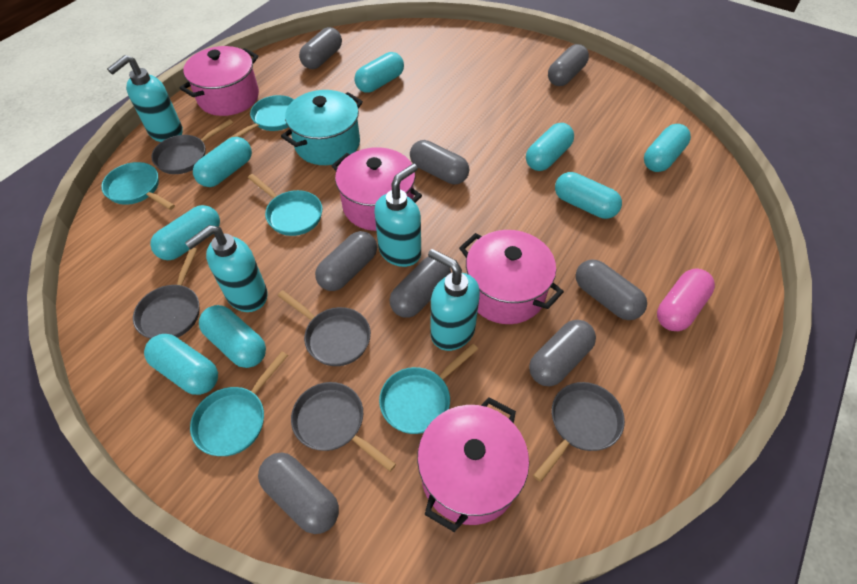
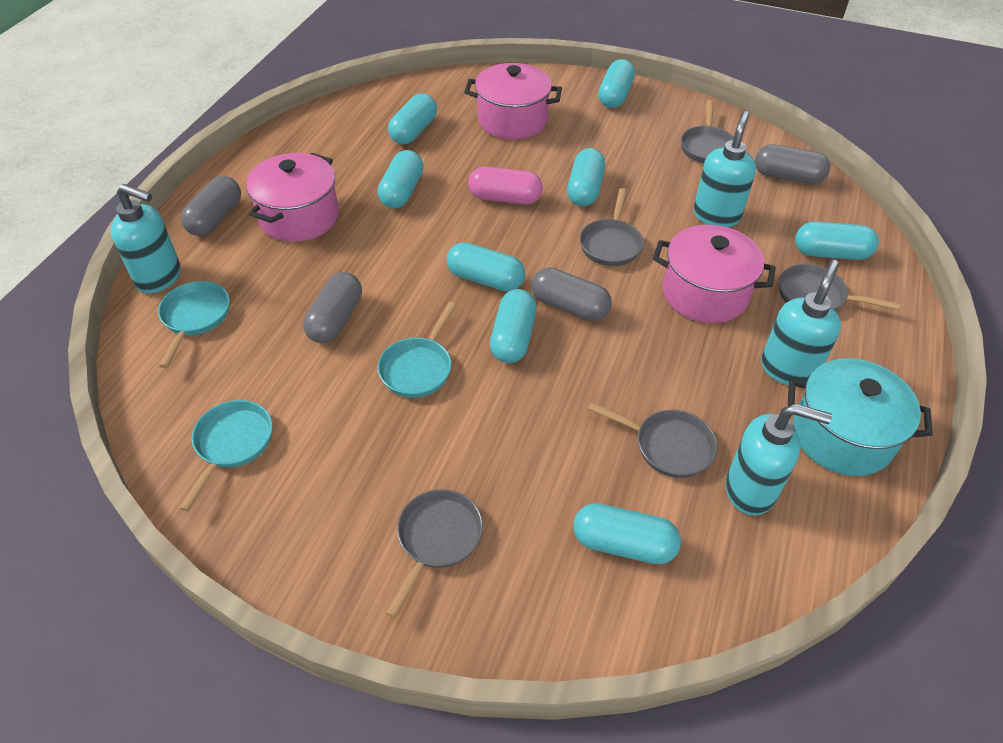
grey capsule: [258,453,339,534] [299,27,342,69] [315,231,377,291] [390,257,451,318] [410,140,469,184] [529,320,596,386] [548,44,589,86] [576,259,647,320] = 8 -> [181,176,241,236] [303,272,362,343] [531,267,612,321] [755,144,830,184] = 4
pink pot: [180,46,259,116] [332,147,422,231] [417,397,529,532] [459,230,564,324] = 4 -> [246,153,339,242] [464,63,562,139] [653,225,776,323] = 3
turquoise pan: [101,162,175,210] [190,352,288,456] [228,95,294,139] [248,174,322,236] [379,344,478,434] = 5 -> [158,281,230,368] [179,400,272,512] [378,302,456,398] = 3

